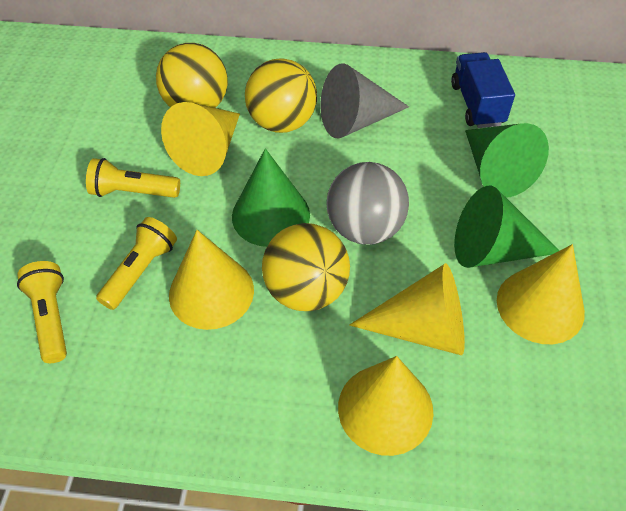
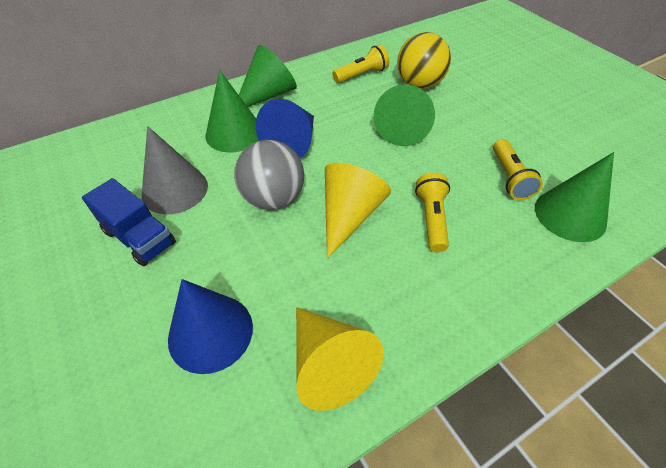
blue cone: none = 0 -> [168,279,253,374] [256,99,314,158] = 2
green cone: [232,148,310,247] [454,186,560,268] [465,123,549,198] = 3 -> [205,70,259,153] [239,45,297,107] [374,84,435,146] [535,152,614,242] = 4
yellow ball: [156,43,228,108] [245,58,317,133] [262,223,350,311] = 3 -> [397,32,451,89] = 1
yellow cone: [161,102,240,176] [169,230,254,330] [338,356,433,456] [349,263,465,355] [497,244,585,344] = 5 -> [296,307,384,411] [325,163,391,259] = 2

